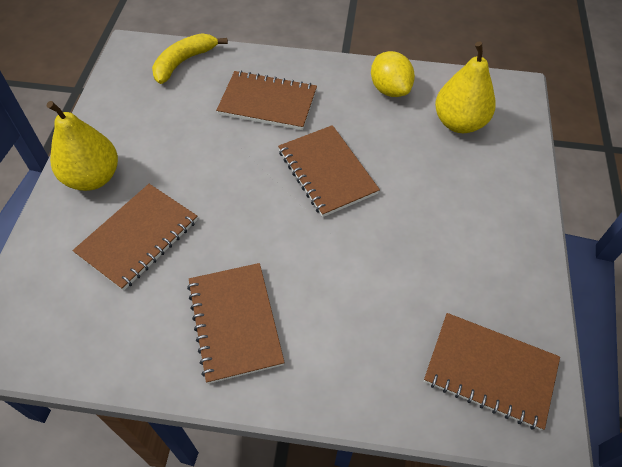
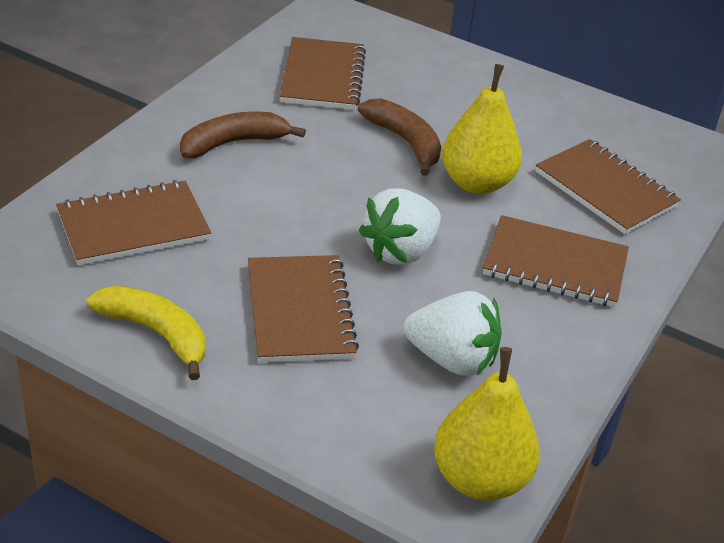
brown banana: none = 0 -> [180,112,306,158] [358,98,441,176] = 2
white strawberry: none = 0 -> [358,188,441,265] [403,291,502,376] = 2
yellow lemon: [371,51,415,97] = 1 -> none = 0

